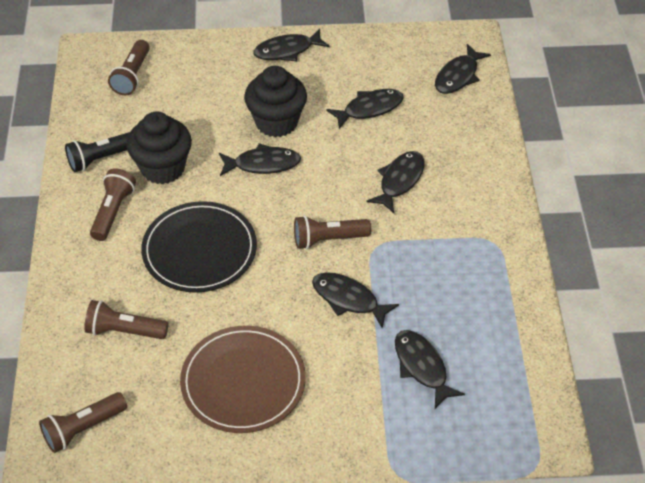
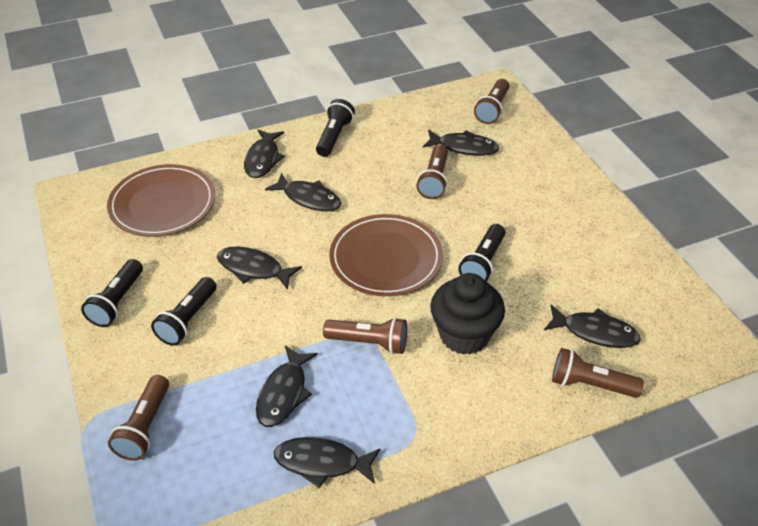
black cupcake: [126,112,192,184] [244,66,307,137] = 2 -> [430,273,505,355] = 1
black flashlight: [65,132,130,172] = 1 -> [81,259,143,327] [151,277,217,346] [316,99,355,157] [459,224,505,282] = 4
black plate: [141,201,257,293] = 1 -> none = 0
brown plate: [180,326,306,433] = 1 -> [107,164,215,237] [329,214,443,296] = 2

